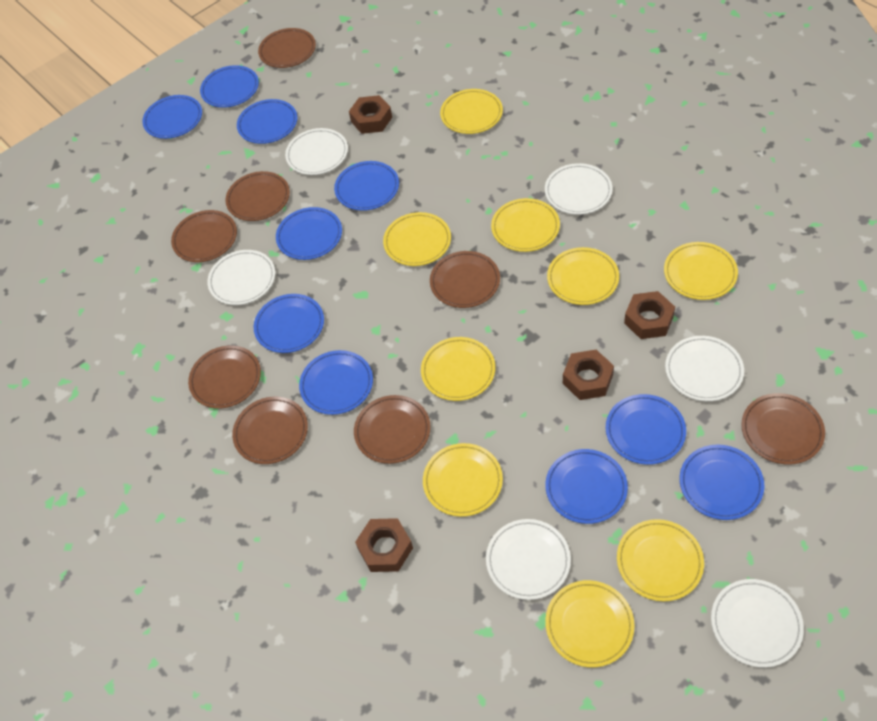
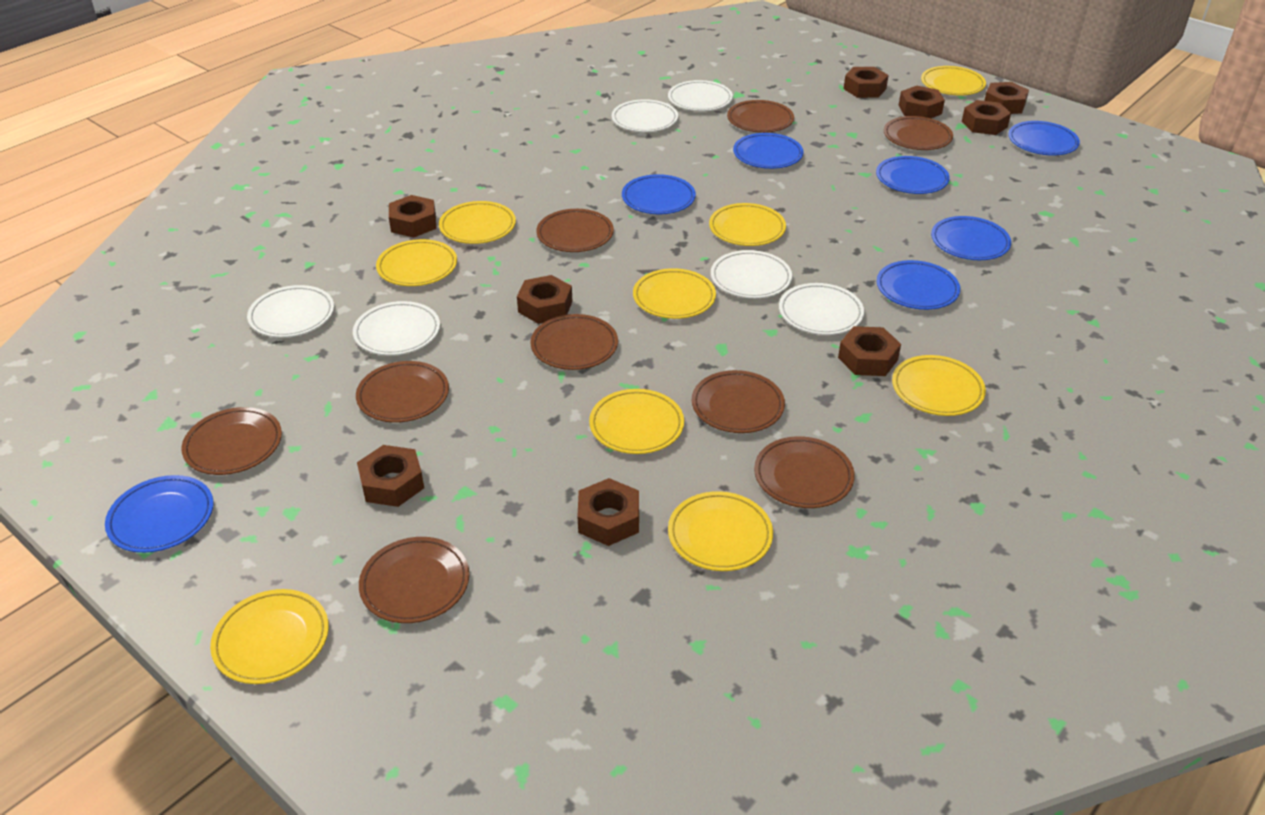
blue plate: [142,95,202,139] [200,65,259,108] [237,99,297,144] [254,294,324,353] [276,207,342,260] [299,350,373,415] [334,161,399,211] [545,449,628,524] [606,394,686,465] [680,445,764,520] = 10 -> [105,475,214,553] [622,174,696,214] [733,133,803,169] [876,156,950,194] [876,260,960,310] [931,216,1011,260] [1008,121,1080,156] = 7
brown nut: [349,95,392,134] [355,518,413,572] [563,350,614,400] [624,291,675,339] = 4 -> [357,445,424,507] [389,195,436,238] [517,275,573,324] [577,478,639,546] [838,326,901,376] [844,67,889,98] [899,86,945,118] [962,100,1011,135] [984,82,1029,114] = 9
brown plate: [171,210,237,262] [188,345,261,409] [225,171,290,221] [232,397,308,464] [258,28,316,68] [354,395,430,464] [430,251,500,308] [741,393,825,465] = 8 -> [181,407,282,475] [356,361,449,423] [359,537,469,623] [531,314,618,370] [536,209,614,252] [692,370,785,433] [727,100,794,133] [754,436,855,508] [884,116,953,150] = 9

